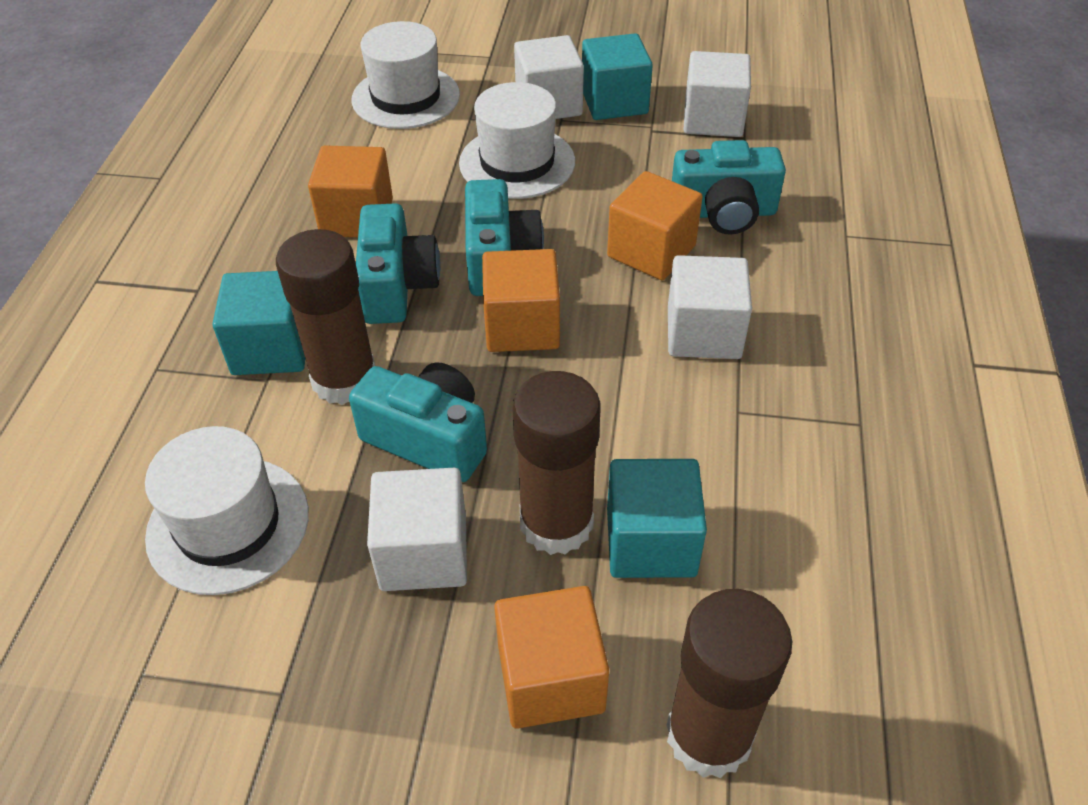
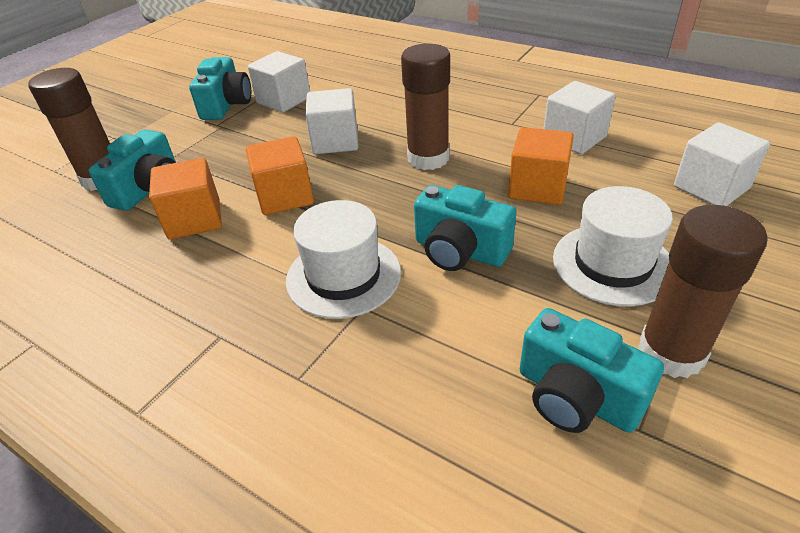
orange cube: [308,145,393,237] [482,249,560,352] [494,586,609,729] [607,171,703,280] = 4 -> [149,158,222,239] [246,136,314,215] [508,127,574,205] = 3
turquoise cube: [212,271,305,375] [582,33,653,120] [607,459,707,578] = 3 -> none = 0
white hat: [145,426,309,595] [352,21,460,129] [459,82,575,199] = 3 -> [286,200,401,319] [553,186,673,306] = 2

